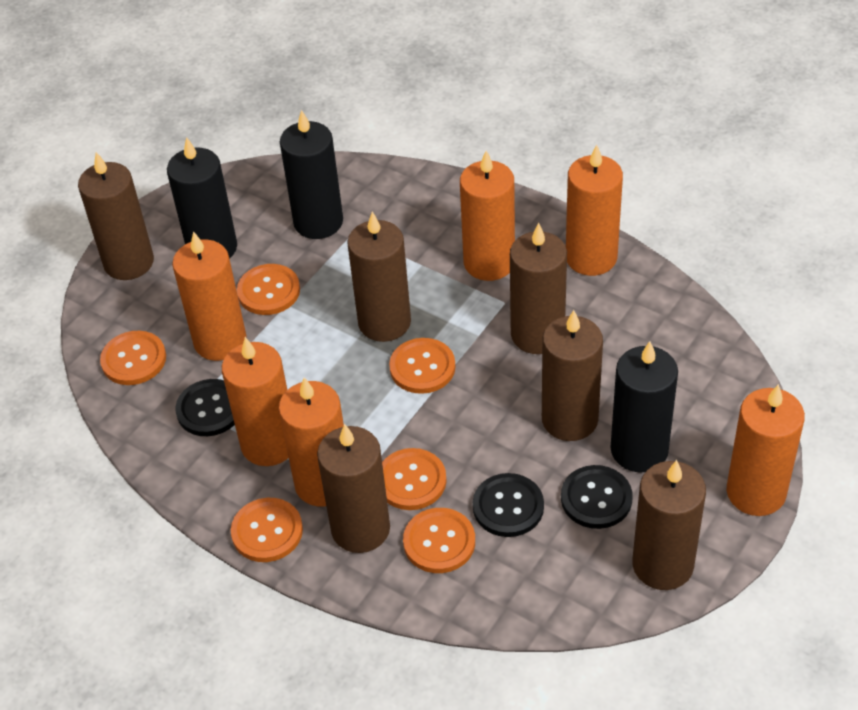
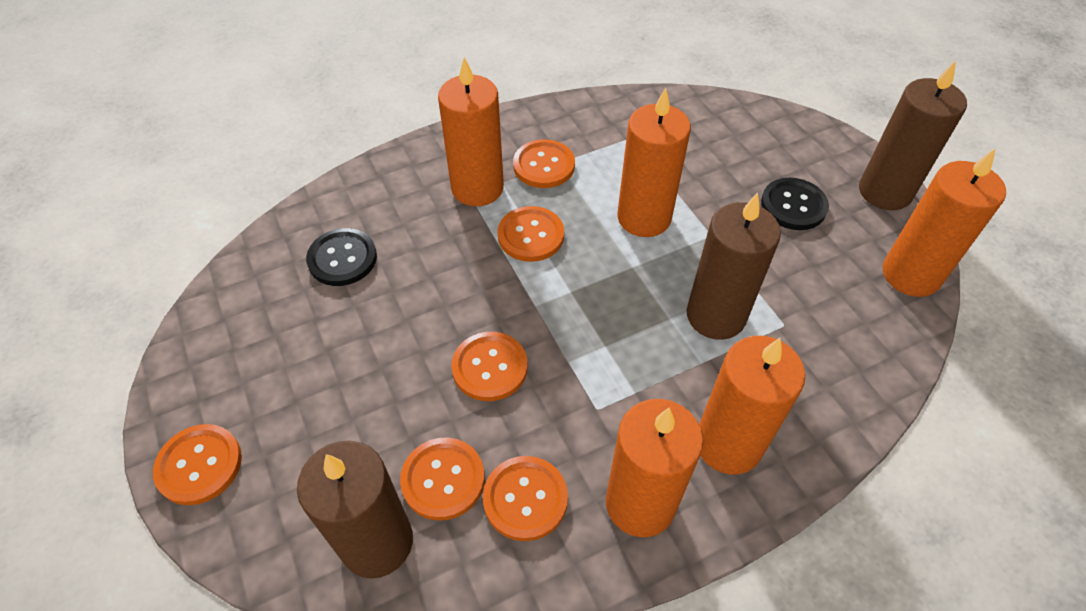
black button: [175,379,235,436] [473,473,544,537] [561,465,632,529] = 3 -> [306,228,377,286] [761,178,829,230] = 2
black candle: [167,137,237,259] [280,110,343,239] [611,341,678,472] = 3 -> none = 0
brown candle: [78,152,154,280] [317,424,390,553] [347,211,411,342] [510,223,567,354] [542,310,603,441] [632,460,706,590] = 6 -> [297,440,413,579] [687,193,781,340] [859,61,967,210] = 3
orange candle: [172,231,246,361] [222,337,289,466] [278,377,344,506] [460,151,515,281] [566,145,623,276] [726,384,805,516] = 6 -> [438,57,504,206] [606,399,703,537] [617,88,691,237] [699,336,805,474] [883,148,1006,297] = 5

